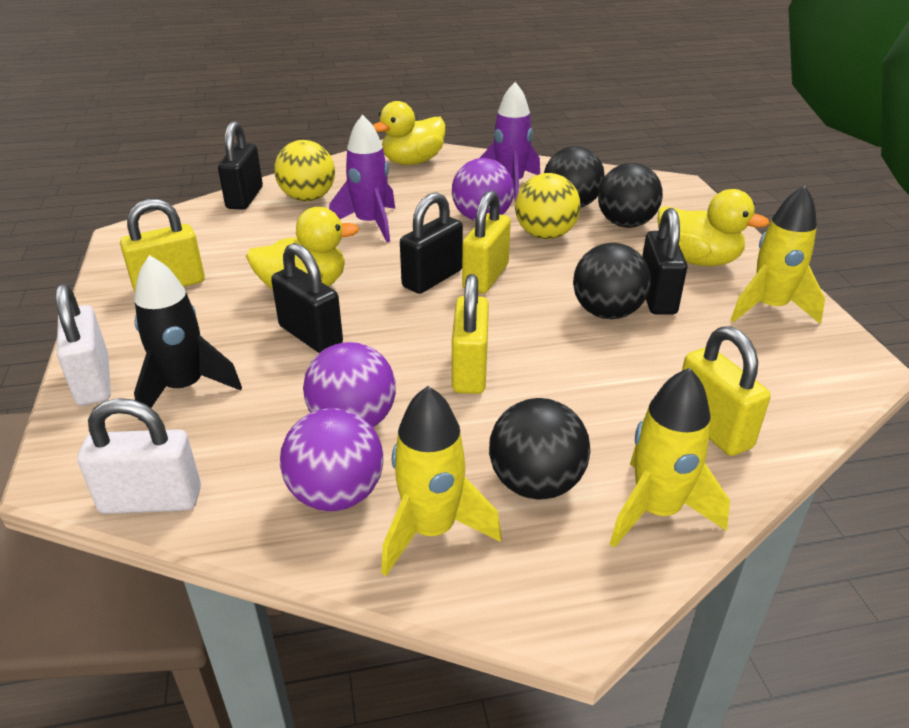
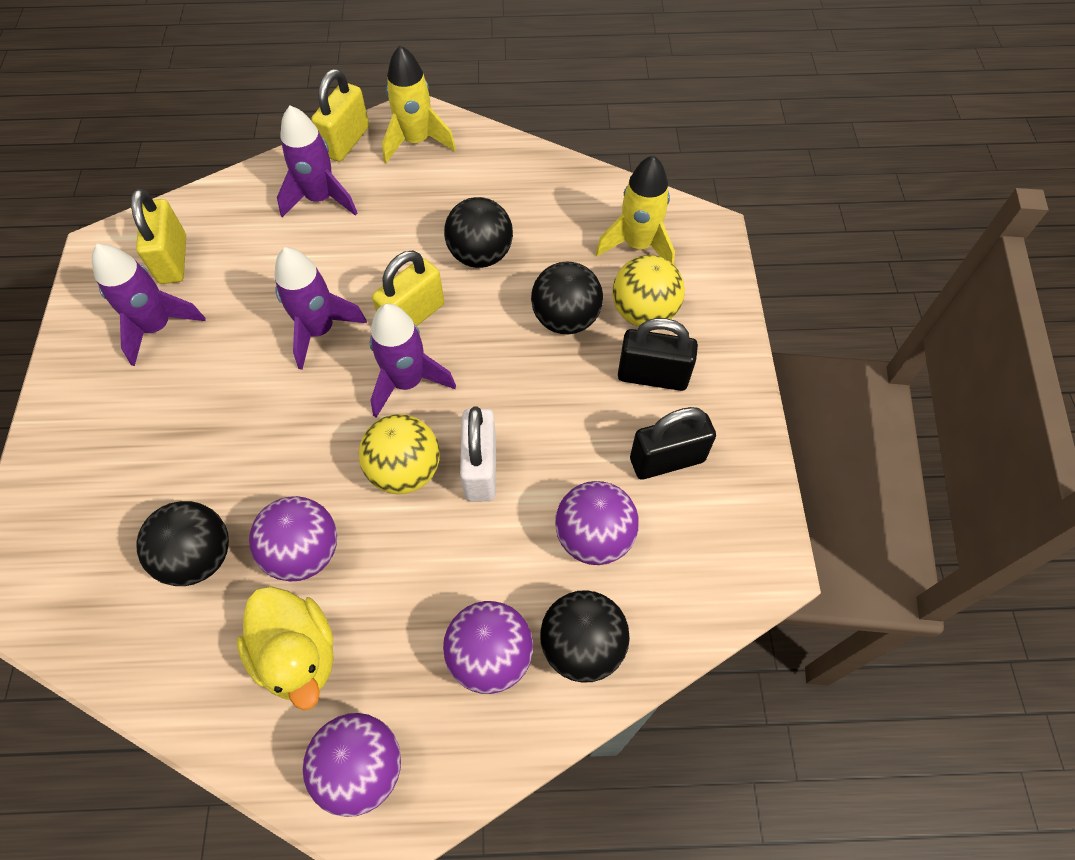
black padlock: [218,121,263,210] [271,243,343,353] [400,192,463,294] [642,208,687,315] = 4 -> [618,318,698,391] [630,407,716,480] = 2
black rocket: [134,255,242,421] = 1 -> none = 0
purple ball: [280,408,383,511] [303,342,396,427] [452,158,514,221] = 3 -> [249,496,337,581] [303,713,401,817] [443,601,533,694] [555,481,639,565] = 4
purple rocket: [329,114,395,242] [480,82,540,201] = 2 -> [92,244,206,366] [275,247,367,370] [277,106,358,217] [370,303,456,418] = 4
white padlock: [55,284,111,406] [77,398,201,514] = 2 -> [460,407,496,502] = 1
yellow duck: [246,207,359,290] [373,101,445,165] [657,189,770,266] = 3 -> [237,586,334,710] = 1
yellow padlock: [120,199,205,292] [452,274,489,394] [462,190,511,293] [682,326,771,456] = 4 -> [131,189,186,284] [311,69,369,162] [372,251,444,326] = 3
yellow rocket: [381,386,502,576] [610,368,730,548] [731,185,825,324] = 3 -> [382,45,456,163] [596,155,675,264] = 2

